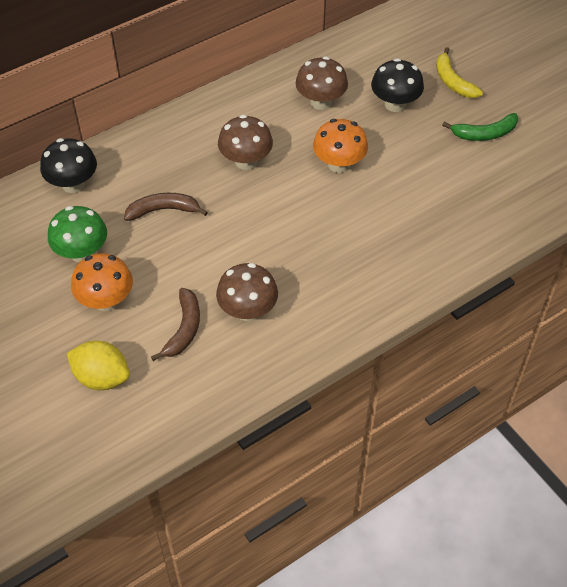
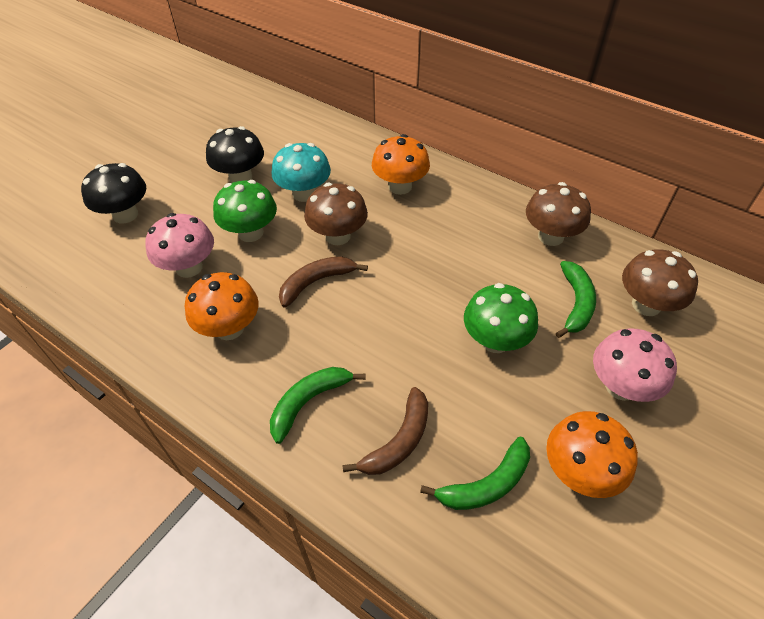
green banana: [442,113,518,141] = 1 -> [270,367,365,444] [420,437,530,510] [556,261,596,338] = 3
green mushroom: [48,206,107,262] = 1 -> [213,180,277,242] [464,283,538,353] = 2
orange mushroom: [71,253,133,311] [313,119,368,173] = 2 -> [185,272,259,340] [372,134,430,195] [546,411,638,498] = 3
pink mushroom: none = 0 -> [146,213,214,278] [593,329,677,402] = 2
turquoise mushroom: none = 0 -> [272,143,331,202] = 1
yellow banana: [436,47,483,98] = 1 -> none = 0
yellow lemon: [67,341,130,390] = 1 -> none = 0

